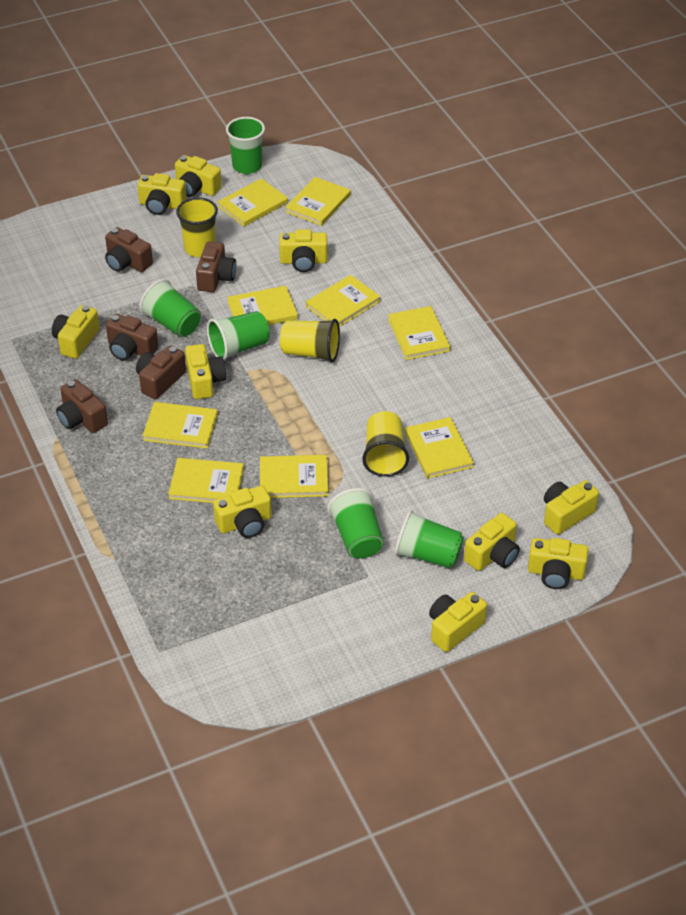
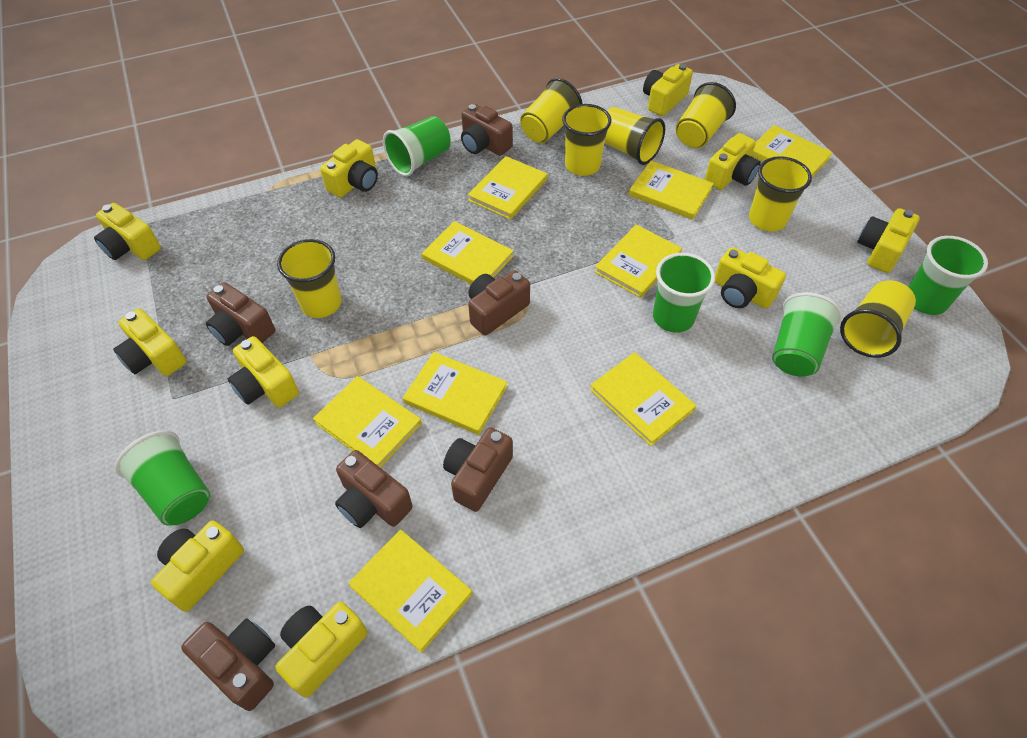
brown camera: [56,379,108,433] [105,227,153,272] [106,314,159,361] [136,345,186,399] [196,241,236,292] = 5 -> [181,618,275,711] [206,282,275,346] [335,450,413,528] [443,427,513,512] [461,104,513,156] [468,270,530,335] = 6
yellow cup: [176,197,218,257] [280,319,340,362] [362,411,409,477] = 3 -> [277,239,342,318] [520,78,583,143] [562,104,611,176] [605,107,665,165] [676,82,736,148] [749,156,812,232] [840,280,916,358] = 7

